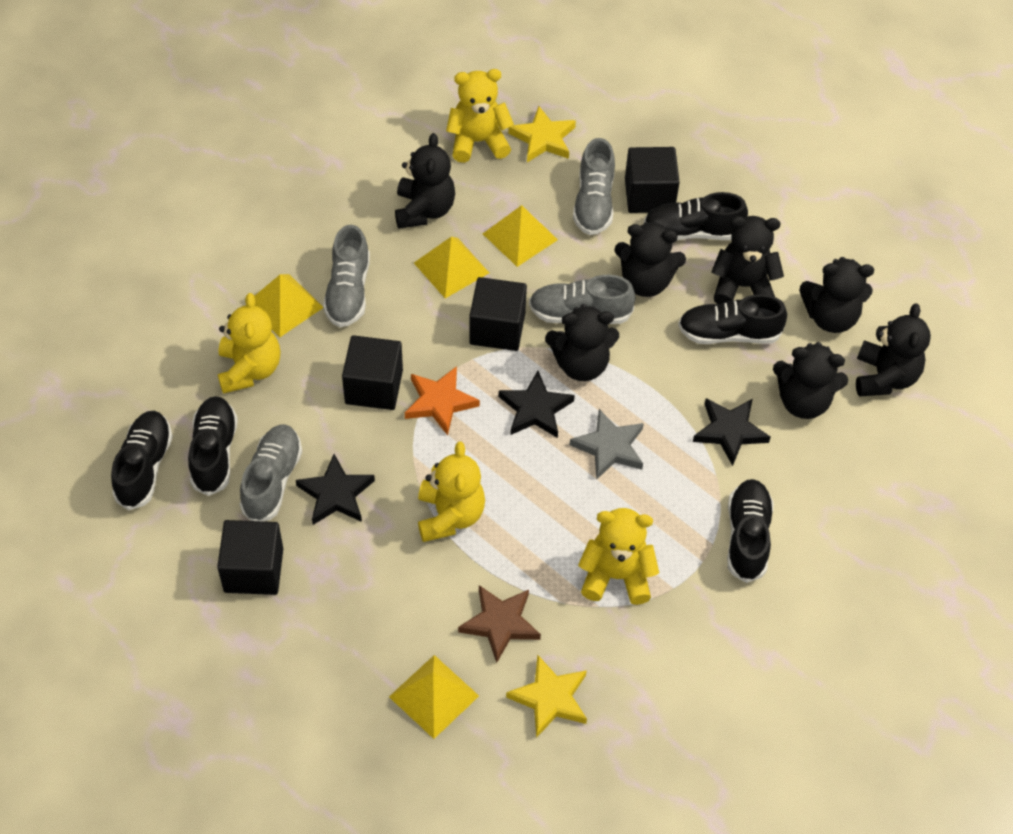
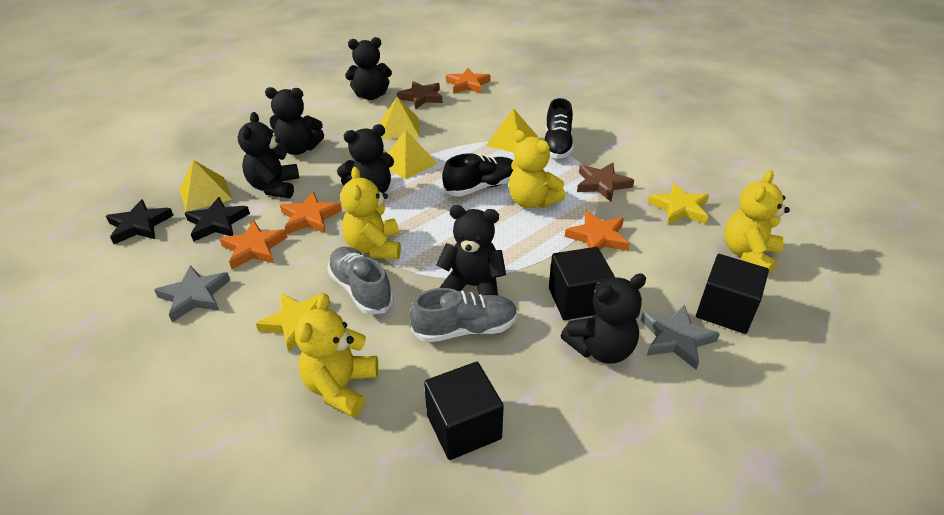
black cube: [217,520,283,595] [342,335,403,410] [469,277,527,351] [625,147,680,213] = 4 -> [424,362,504,460] [549,247,615,320] [696,254,769,334] = 3
black shoe: [111,411,173,510] [188,396,238,496] [644,192,748,240] [678,294,787,344] [727,479,774,583] = 5 -> [442,153,513,196] [544,98,574,159] = 2
black star: [296,454,375,525] [499,371,575,438] [693,398,771,466] = 3 -> [106,199,174,244] [185,197,250,242] = 2
black teddy bear: [395,133,455,229] [545,304,619,381] [614,222,686,297] [711,216,784,305] [773,342,848,419] [800,257,874,333] [856,304,931,397] = 7 -> [238,112,299,198] [265,87,324,155] [337,124,394,193] [345,37,392,100] [436,205,506,296] [561,273,646,364] = 6
brown star: [458,585,541,663] = 1 -> [397,81,443,109] [577,163,634,202] = 2
grey shoe: [240,424,302,521] [323,225,370,327] [529,275,636,324] [573,138,615,235] = 4 -> [327,247,394,315] [410,288,518,342] = 2
grey star: [570,409,644,480] = 1 -> [154,265,230,322] [641,305,720,370] = 2
orange star: [405,366,480,435] = 1 -> [220,221,288,269] [280,192,342,234] [446,68,490,94] [565,211,630,251] = 4

